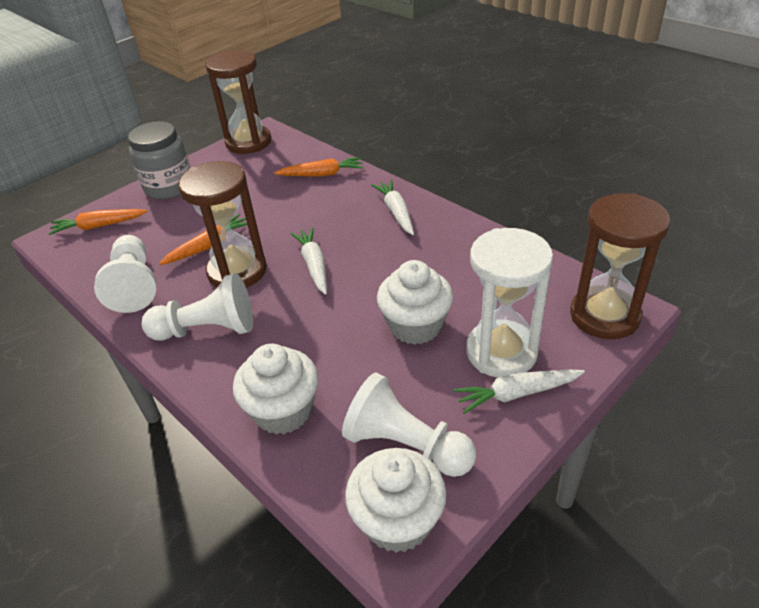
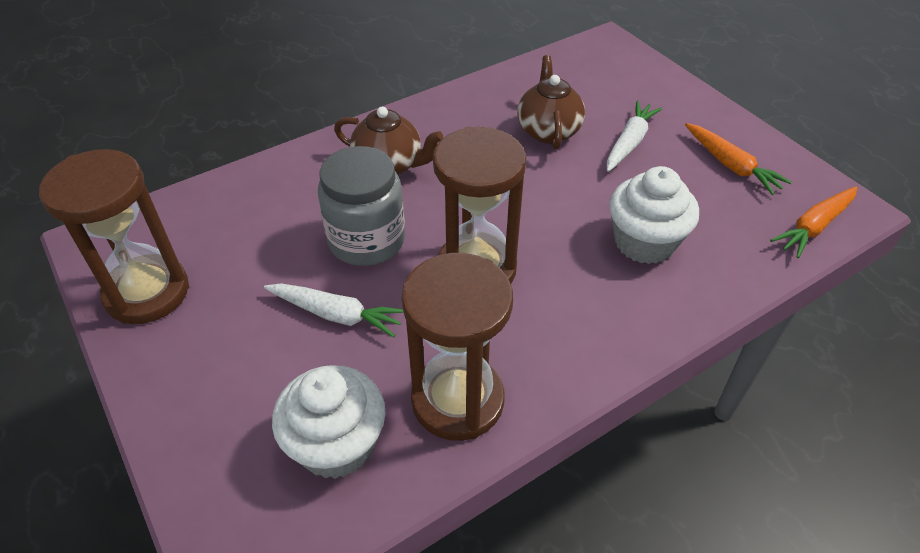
brown teapot: none = 0 -> [334,107,443,175] [517,55,585,149] = 2
orange carrot: [48,209,148,235] [159,214,247,265] [274,157,364,177] = 3 -> [685,123,792,195] [770,186,858,258] = 2
white carrot: [291,227,327,295] [372,180,414,235] [454,370,585,414] = 3 -> [264,283,404,338] [607,101,662,172] = 2
white cupcake: [233,344,318,435] [345,448,446,553] [377,260,453,345] = 3 -> [272,365,386,479] [609,166,699,264] = 2
white hourglass: [466,228,553,378] = 1 -> none = 0
white pawn: [94,235,156,313] [142,273,253,341] [342,372,476,477] = 3 -> none = 0

